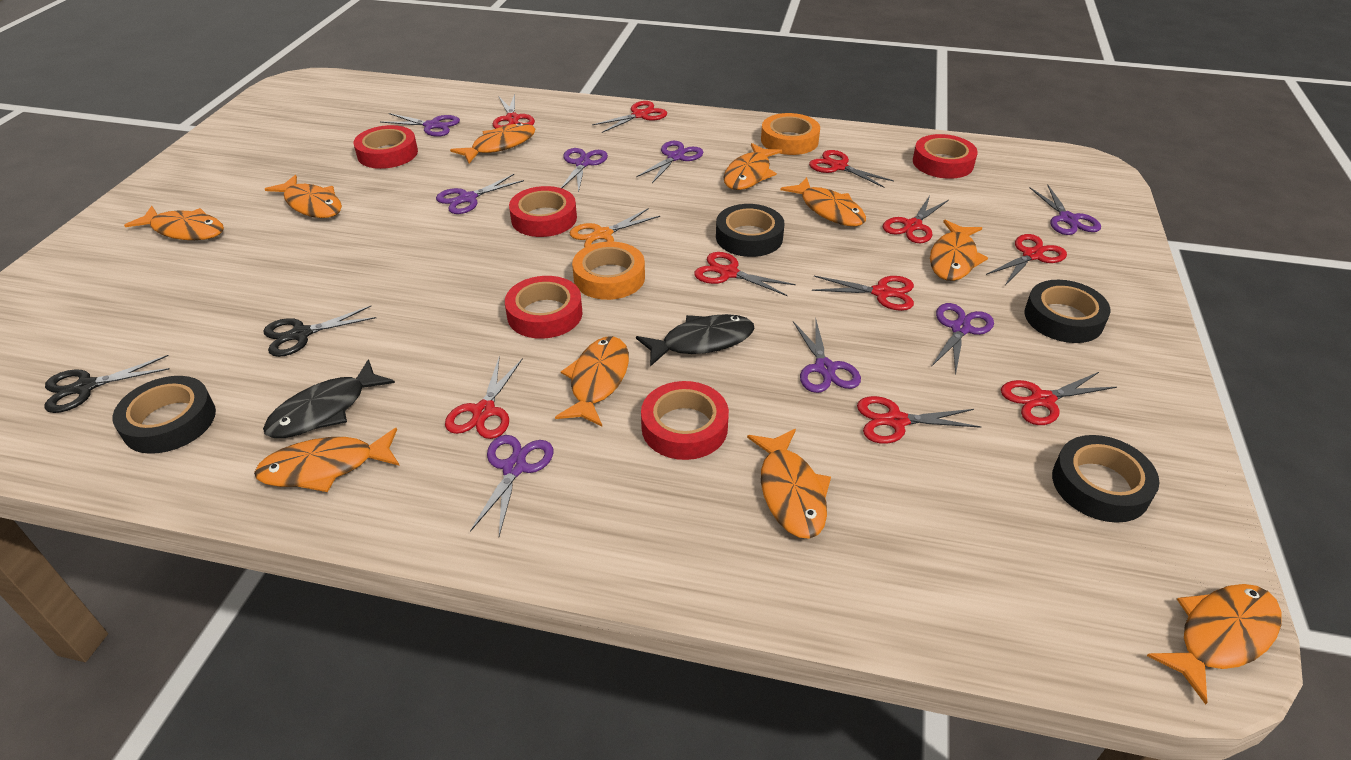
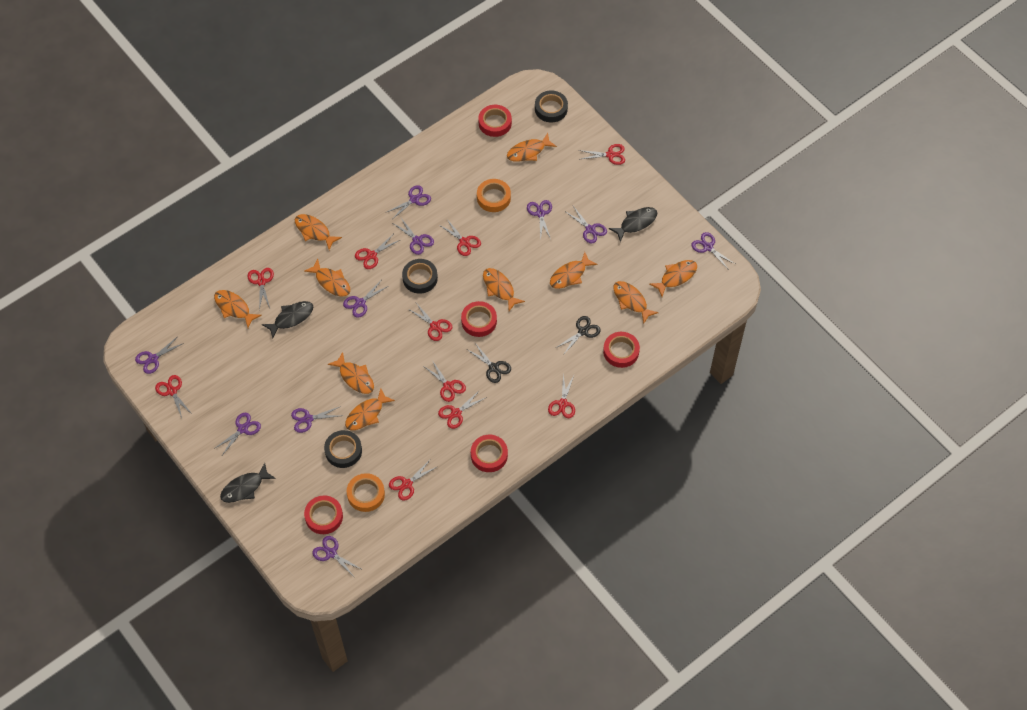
black fish: [263,359,395,438] [636,314,755,367] = 2 -> [220,463,276,503] [262,301,313,338] [609,207,657,242] = 3
black tape: [112,376,216,454] [716,204,785,257] [1024,280,1111,343] [1052,435,1159,523] = 4 -> [324,430,362,468] [402,259,438,294] [535,90,568,123] = 3
orange scissors: [570,209,660,247] = 1 -> none = 0
purple scissors: [380,113,460,137] [436,174,524,214] [470,435,554,536] [561,148,608,193] [636,141,703,183] [793,317,861,393] [931,303,994,375] [1029,184,1101,235] = 8 -> [135,336,184,374] [214,413,261,455] [291,406,341,433] [312,536,363,578] [343,281,388,318] [385,185,431,218] [394,218,434,255] [527,200,552,240] [566,206,607,244] [691,232,735,269] = 10

